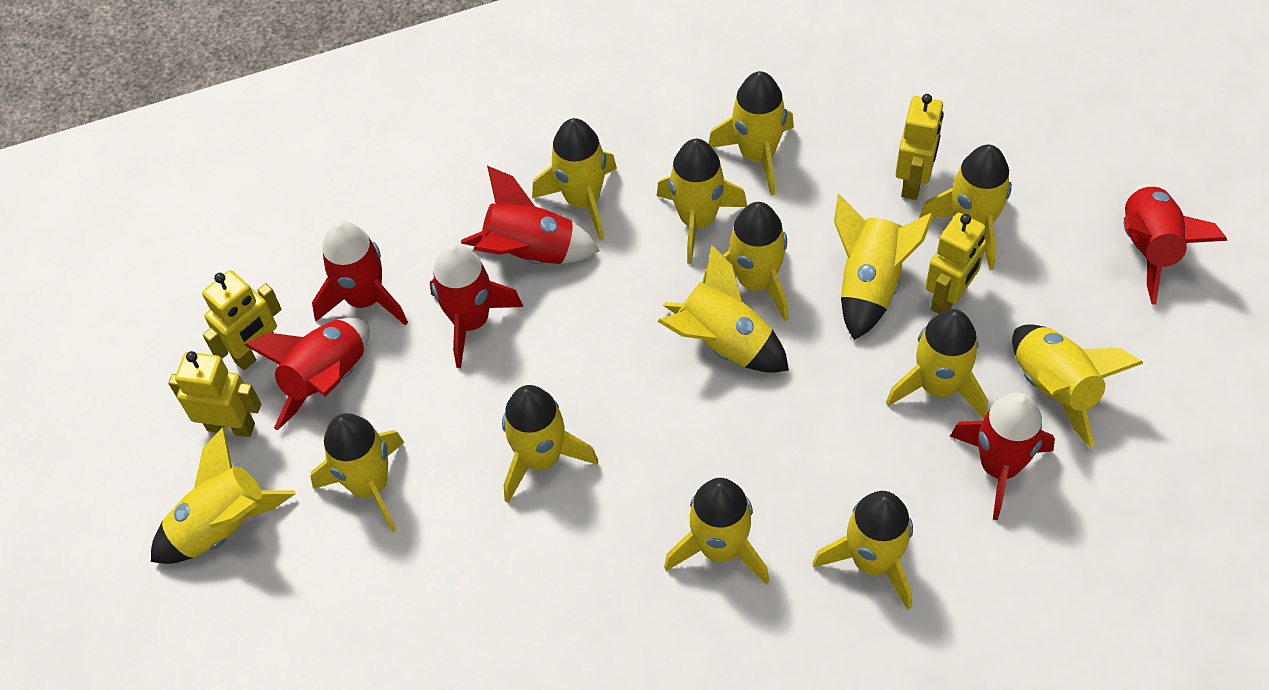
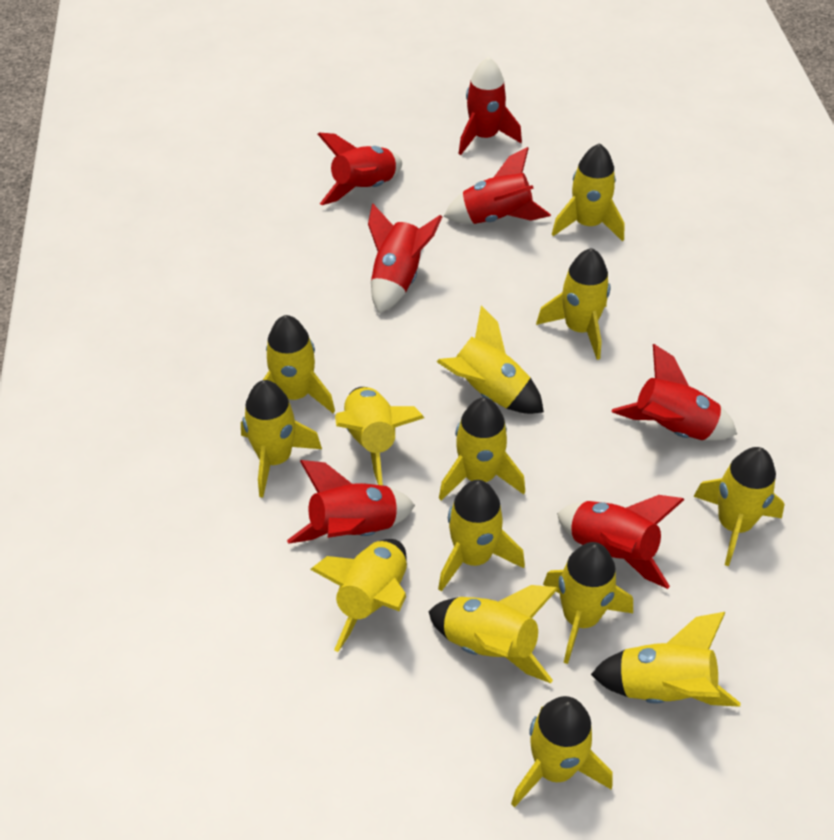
red rocket: [244,318,370,430] [312,221,408,325] [430,243,523,368] [461,166,600,264] [950,392,1055,520] [1124,184,1227,305] = 6 -> [287,460,415,544] [318,133,402,205] [368,204,442,313] [444,147,551,224] [459,57,522,155] [557,495,684,589] [612,344,737,441] = 7
yellow robot: [169,351,261,437] [202,270,281,370] [895,94,944,200] [925,213,986,314] = 4 -> none = 0

